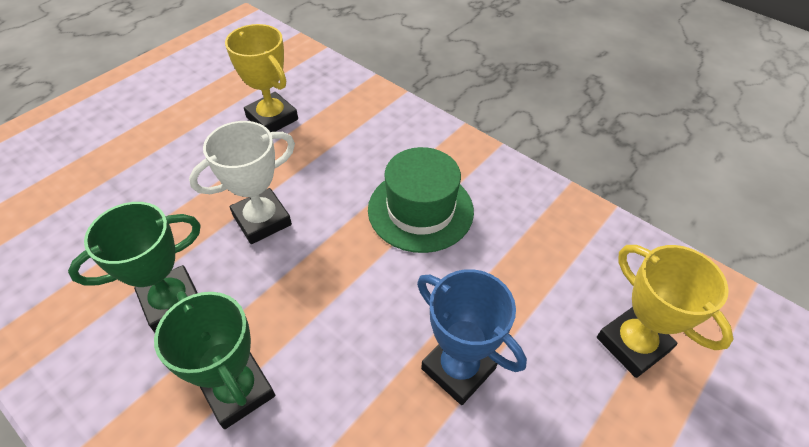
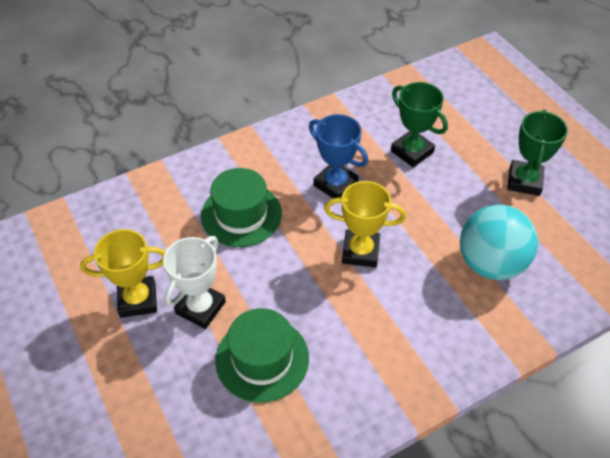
green hat: [368,147,474,253] = 1 -> [201,168,282,247] [215,308,309,403] = 2
turquoise ball: none = 0 -> [460,205,538,280] = 1

